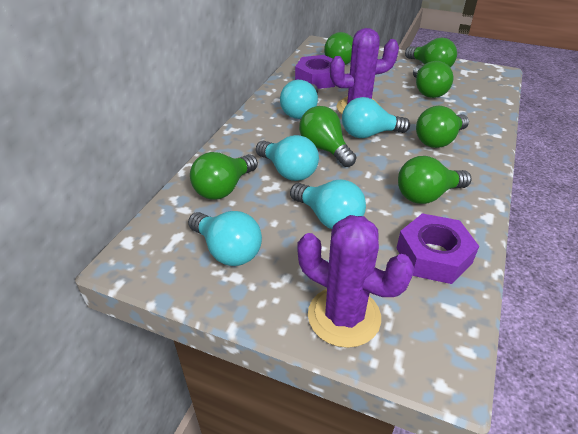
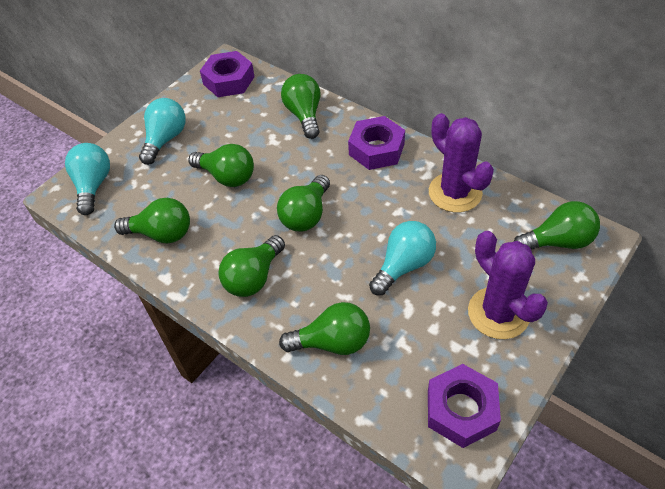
purple nut: [295,55,335,89] [396,213,479,284] = 2 -> [200,51,255,97] [348,116,405,170] [428,364,501,448] = 3
turquoise light bulb: [188,211,262,266] [256,135,319,181] [280,80,318,119] [290,180,366,229] [342,97,410,138] = 5 -> [65,143,110,215] [139,98,186,165] [369,221,436,295] = 3

